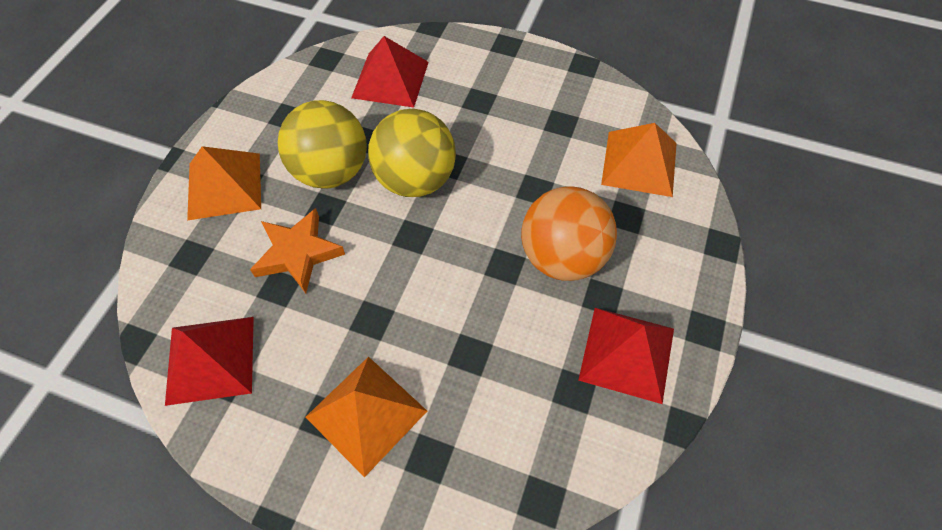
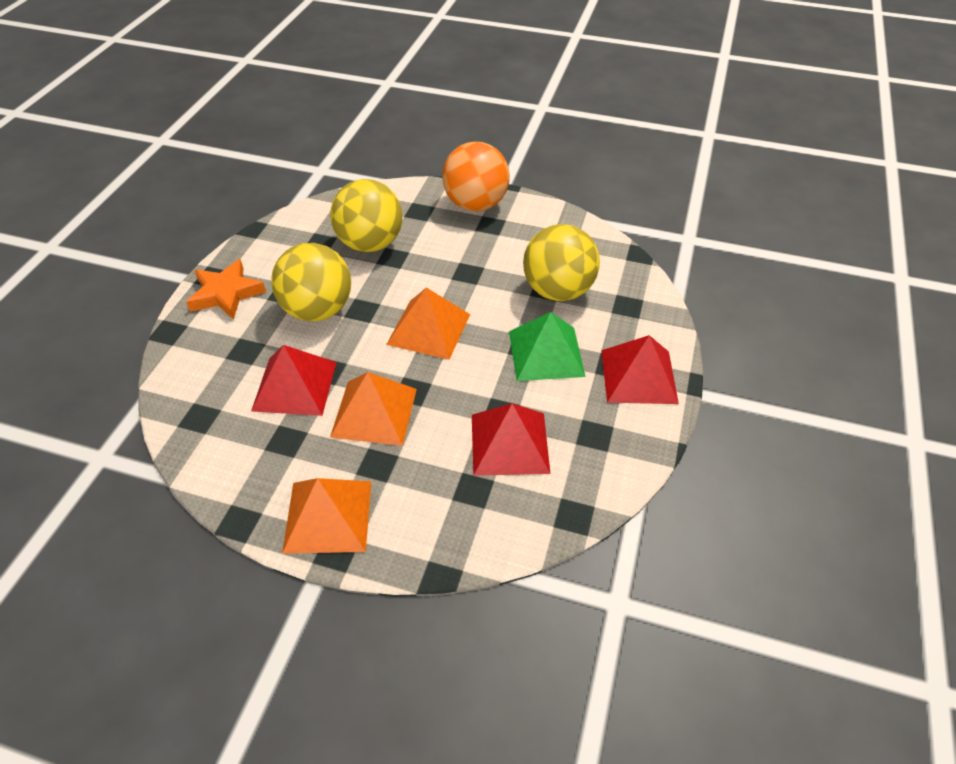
green pyramid: none = 0 -> [509,312,586,381] = 1
yellow ball: [278,100,367,189] [368,109,456,197] = 2 -> [271,243,351,321] [330,179,403,252] [523,224,600,301] = 3

